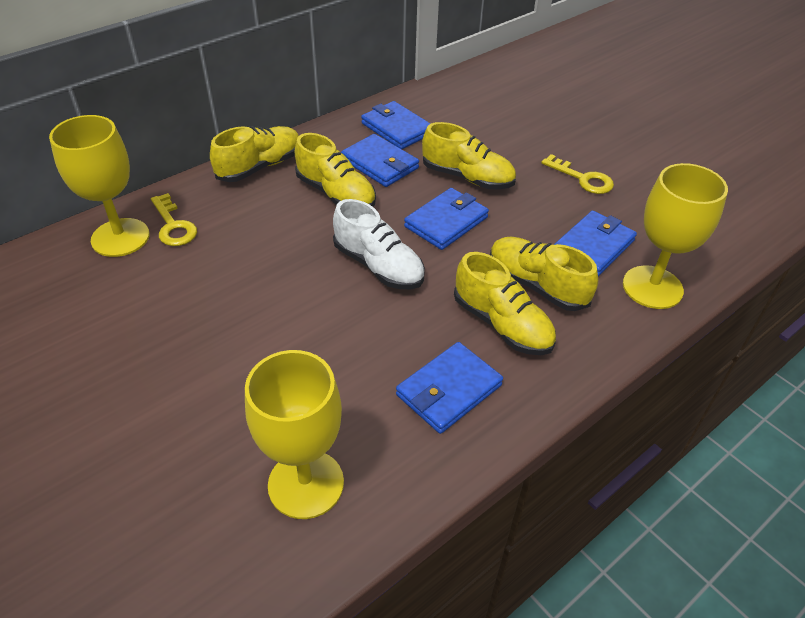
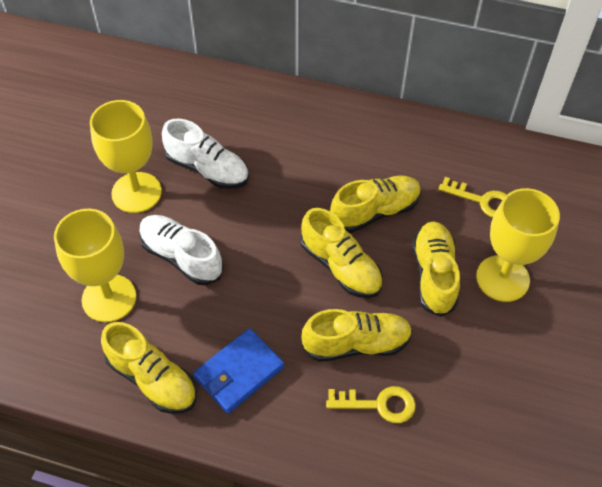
blue wallet: [341,134,419,187] [361,101,431,149] [396,342,503,434] [404,188,489,250] [554,211,637,276] = 5 -> [193,328,284,414] = 1
white shoe: [333,199,425,289] = 1 -> [139,215,224,285] [162,119,249,189] = 2

